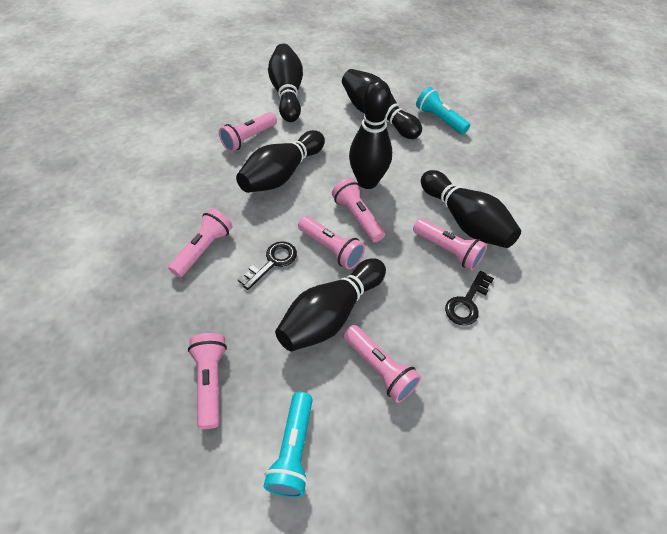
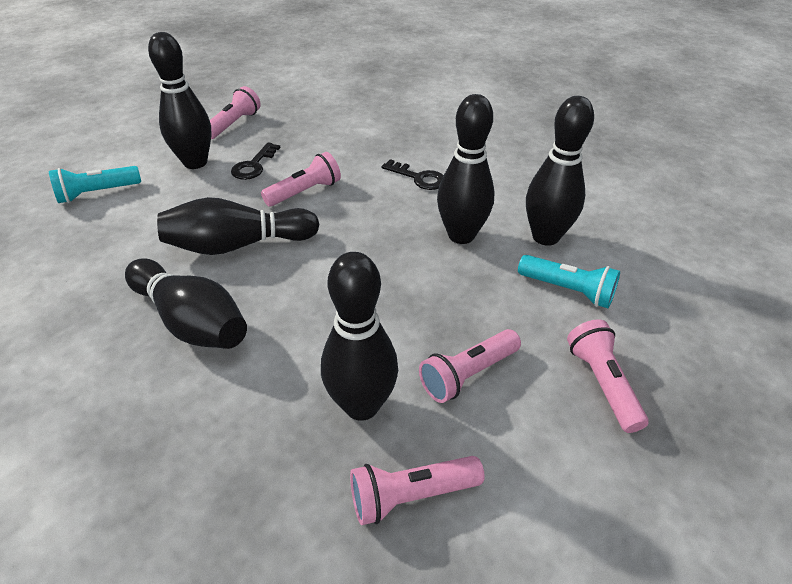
pink flashlight: [168,208,233,277] [188,333,227,429] [219,112,277,152] [298,216,365,269] [332,178,385,242] [343,325,421,403] [413,218,487,271] = 7 -> [210,86,261,139] [261,152,341,207] [350,456,485,525] [419,329,521,403] [567,319,649,433] = 5

